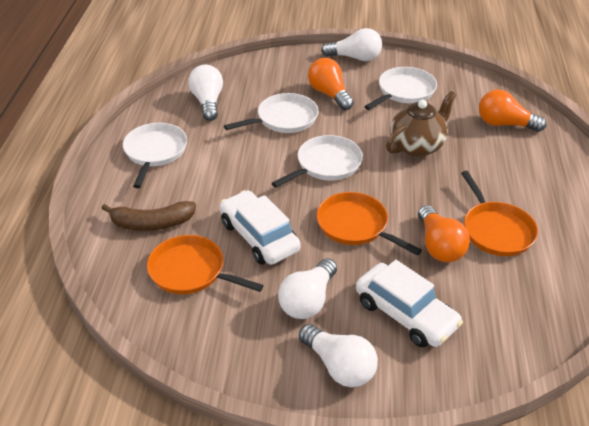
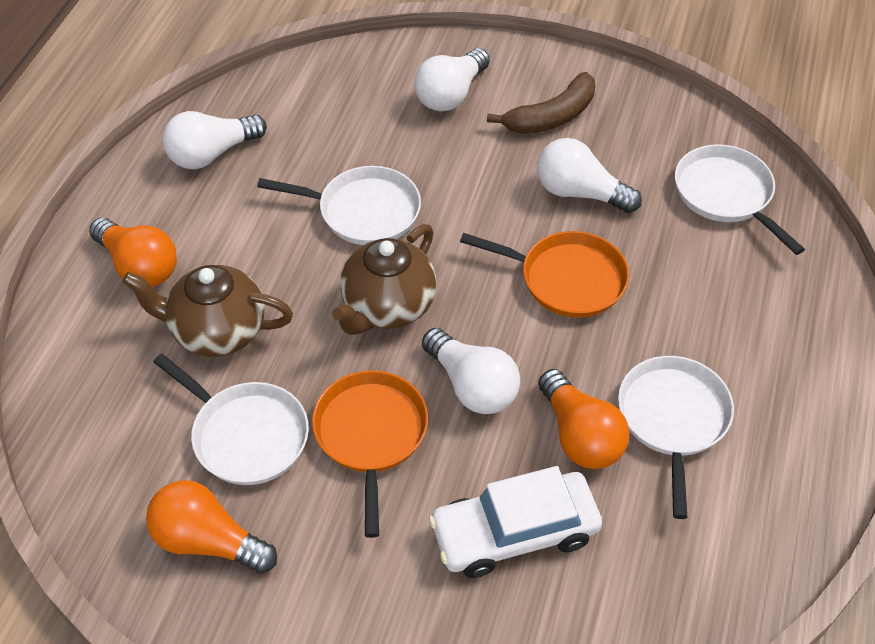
brown teapot: [386,91,456,157] = 1 -> [122,265,293,357] [332,224,437,335] = 2
orange pan: [147,235,264,294] [316,192,422,255] [461,171,538,256] = 3 -> [312,370,428,538] [460,231,629,318] = 2
white car: [220,190,301,265] [356,260,463,348] = 2 -> [429,466,602,578] = 1

